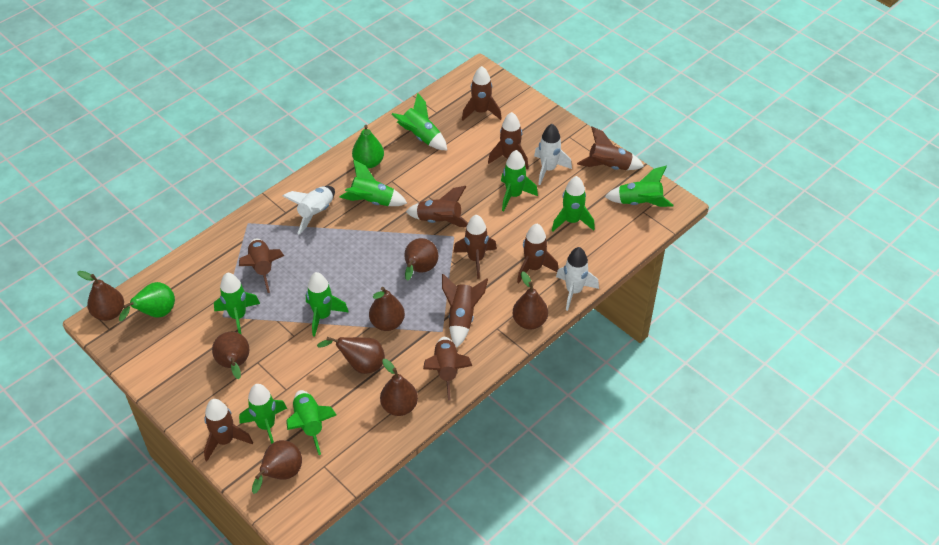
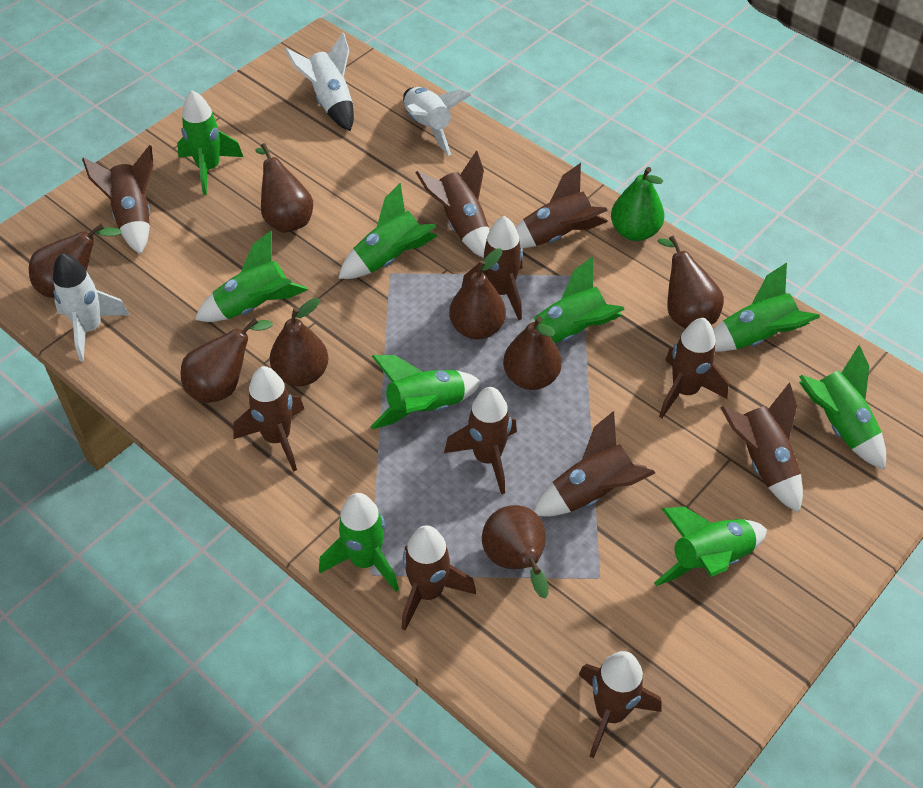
brown rocket: [204,399,253,461] [239,238,284,293] [406,186,468,227] [423,337,472,401] [442,274,488,348] [453,215,497,279] [462,66,502,121] [488,112,528,169] [517,224,559,283] [577,126,644,170] = 10 -> [82,145,154,255] [233,366,304,472] [401,525,476,631] [415,150,489,258] [444,387,517,494] [462,216,523,320] [515,163,608,248] [534,411,655,517] [578,651,662,759] [659,318,729,418] [720,382,803,513] = 11
green pear: [119,282,175,321] [352,125,384,169] = 2 -> [611,167,665,241] = 1

